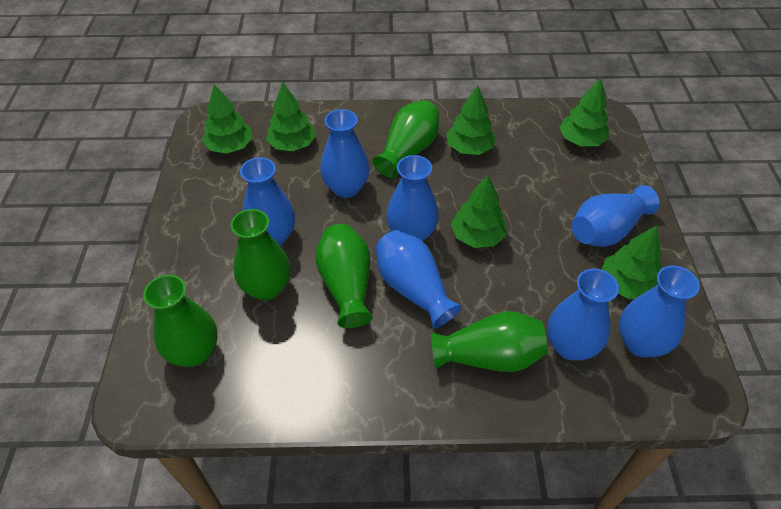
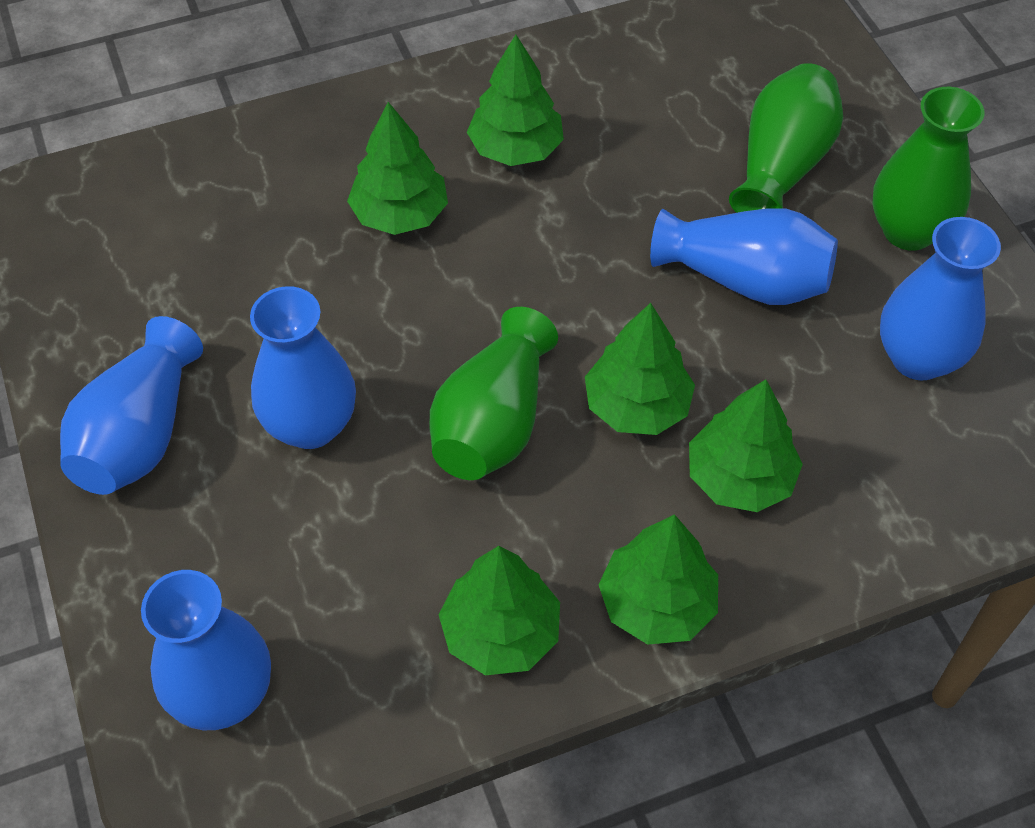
blue vase: [240,157,295,246] [320,109,370,198] [376,230,461,328] [386,155,439,241] [547,268,619,361] [572,185,659,247] [619,265,700,357] = 7 -> [60,316,203,495] [141,570,271,730] [250,286,356,449] [650,208,838,305] [880,217,1001,380] = 5
green vase: [143,275,218,367] [231,209,291,301] [315,224,373,328] [373,100,439,178] [431,311,547,372] = 5 -> [430,307,558,480] [729,63,843,213] [872,87,984,251] = 3

